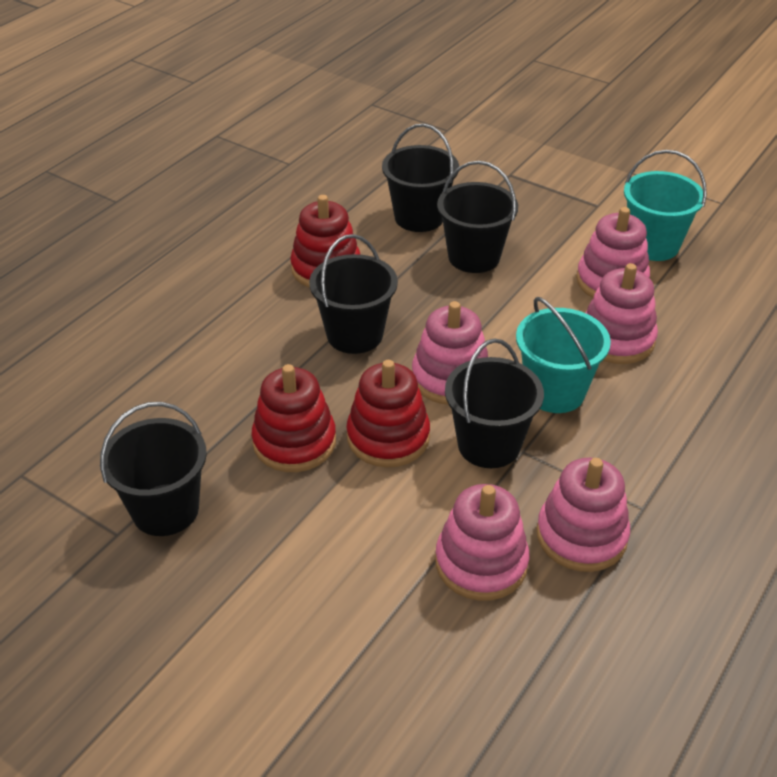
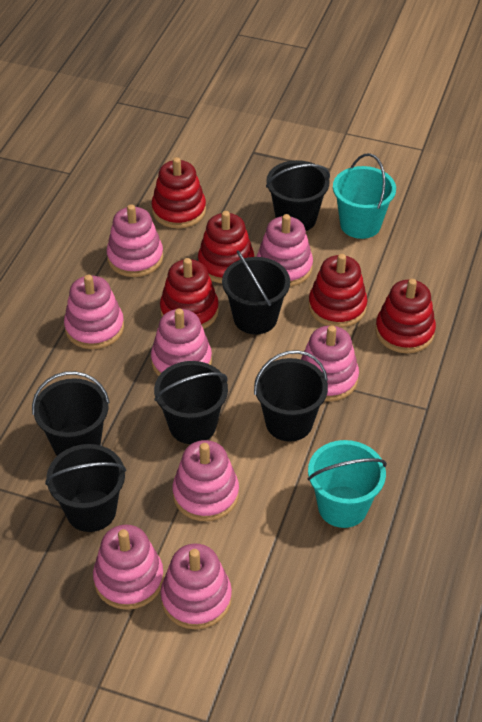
black bucket: [100,402,207,536] [309,234,398,354] [382,124,459,232] [437,161,518,273] [445,339,544,468] = 5 -> [32,371,110,456] [45,444,126,532] [154,361,228,444] [222,250,290,335] [254,350,328,442] [266,160,330,231] = 6
pink stacking toy: [412,301,488,405] [435,484,529,601] [537,458,630,572] [576,207,650,298] [586,263,658,364] = 5 -> [64,275,124,349] [93,524,164,610] [106,204,163,277] [151,308,212,376] [160,544,232,630] [173,440,239,521] [257,214,313,287] [301,325,359,402] = 8
red stacking toy: [251,364,336,472] [290,195,361,288] [346,360,430,467] = 3 -> [151,157,206,229] [160,258,219,329] [198,211,254,283] [309,254,367,328] [375,279,436,353] = 5

